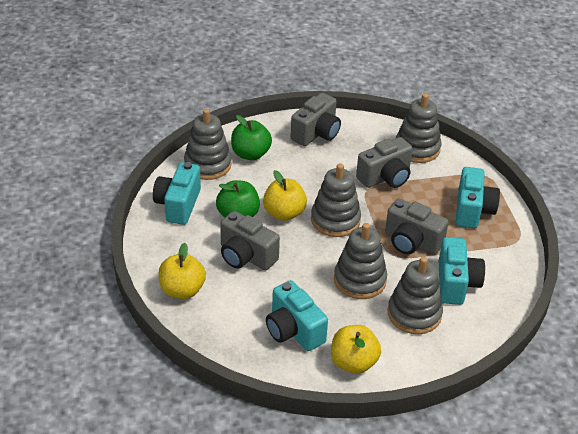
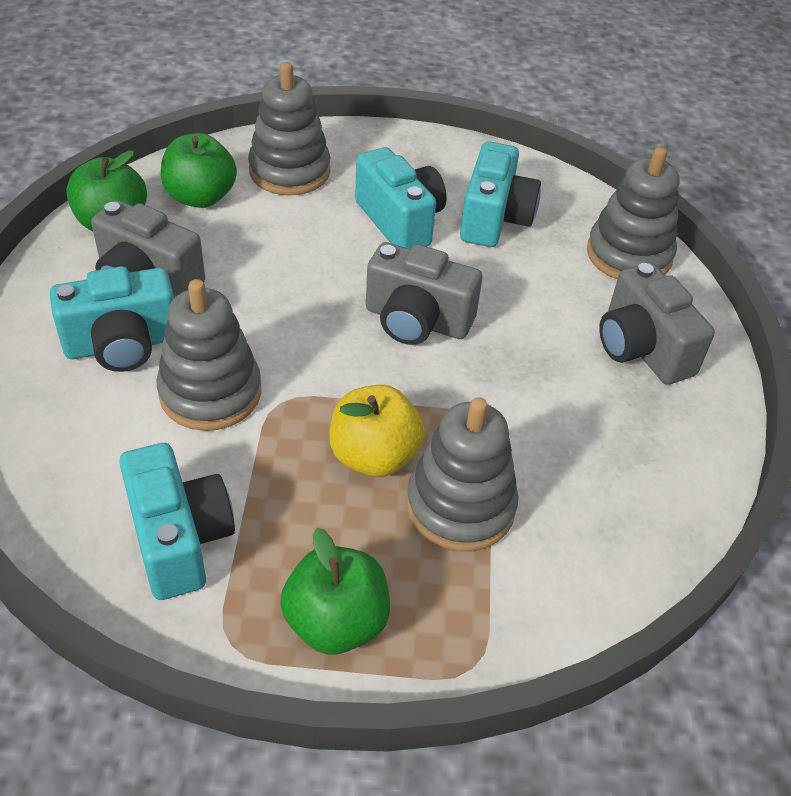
green apple: [216,180,260,217] [231,115,272,160] = 2 -> [66,150,147,231] [161,133,237,208] [280,528,390,654] = 3
grey camera: [220,211,280,270] [291,93,341,146] [356,137,413,188] [385,198,449,255] = 4 -> [91,200,205,298] [366,242,482,345] [599,263,715,385] = 3
grey stacking toy: [184,109,232,180] [311,163,361,237] [334,223,387,299] [388,257,443,334] [396,93,442,163] = 5 -> [157,279,261,431] [248,62,330,195] [406,397,519,552] [587,147,679,280] = 4
yellow apple: [158,243,206,299] [263,170,307,221] [331,325,381,374] = 3 -> [330,385,425,477] = 1

